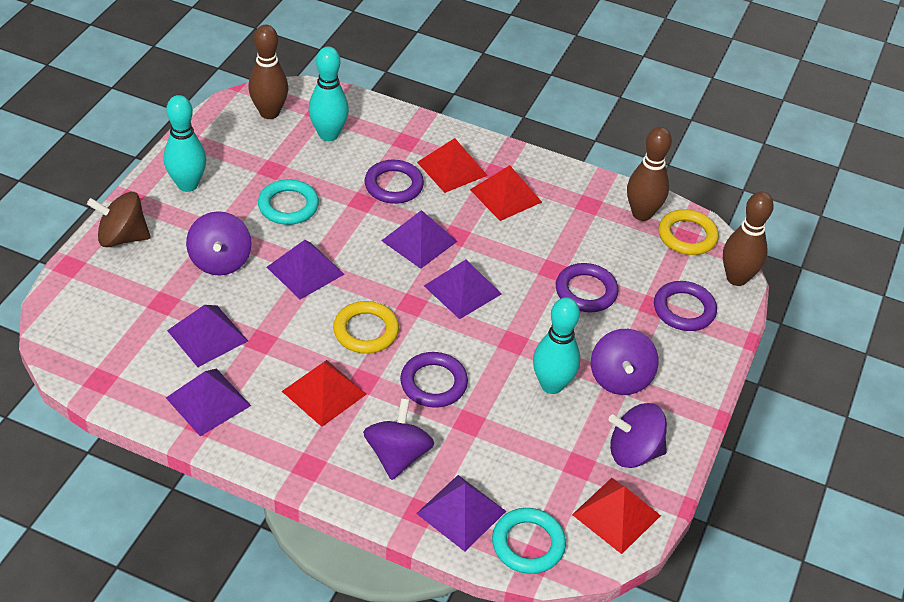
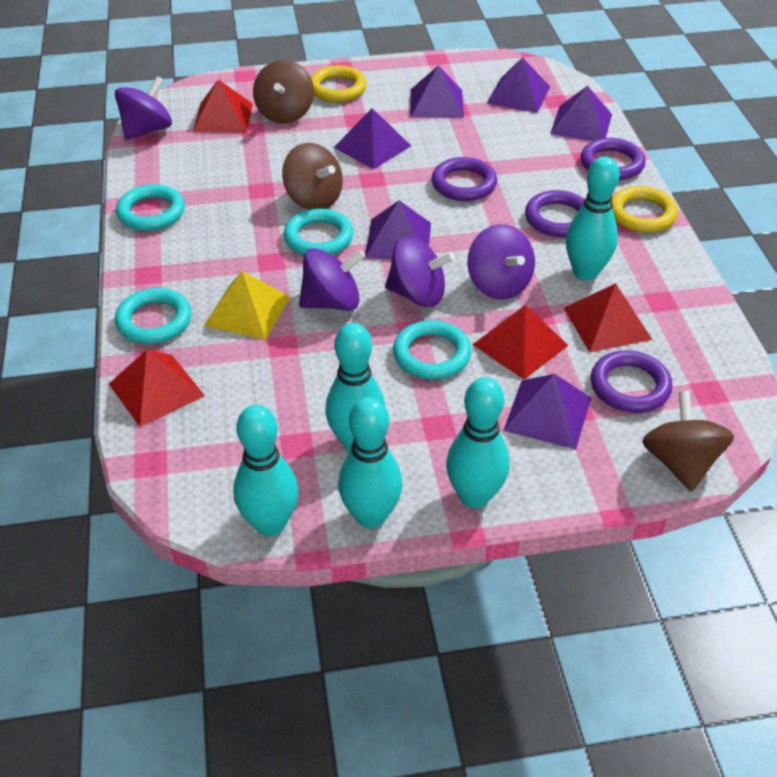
brown bowling pin: [248,25,289,119] [627,127,672,221] [723,191,774,286] = 3 -> none = 0
brown spinning top: [87,192,151,247] = 1 -> [253,60,314,124] [282,143,343,210] [642,391,734,492] = 3
turquoise bowling pin: [164,95,206,192] [308,46,349,141] [533,297,580,394] = 3 -> [233,405,299,536] [325,323,385,452] [338,397,403,528] [446,377,510,508] [566,156,619,281] = 5
turquoise ring: [258,179,319,225] [492,508,566,574] = 2 -> [115,288,192,344] [116,184,185,231] [284,209,353,255] [393,320,472,380] = 4
yellow pyramid: none = 0 -> [204,271,290,340] = 1

